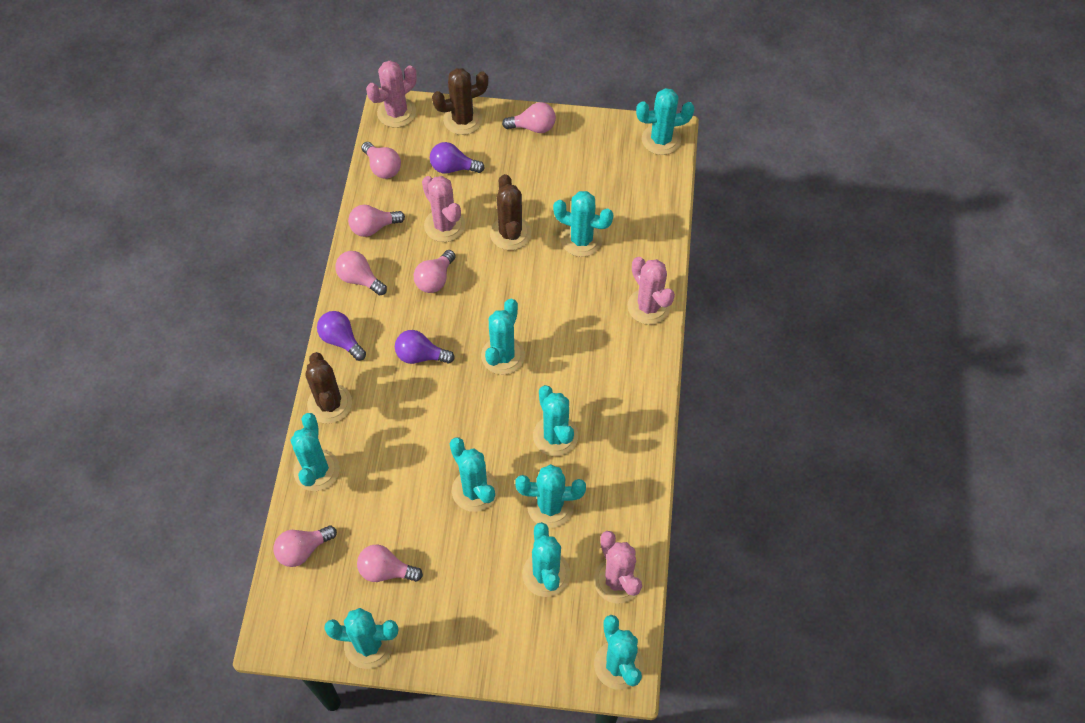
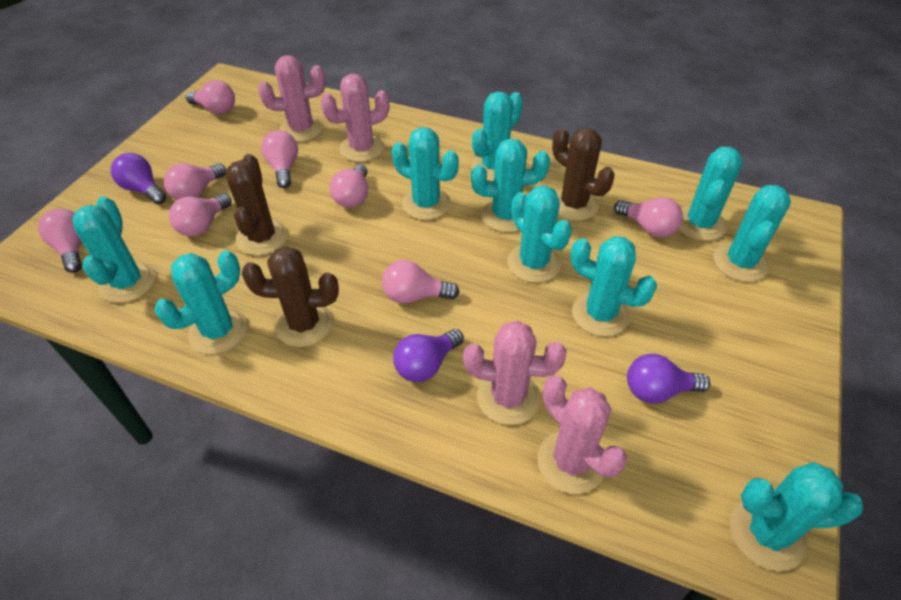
pink light bulb: [273,526,337,567] [335,251,387,295] [348,205,405,237] [357,545,423,582] [361,142,401,179] [414,250,456,293] [502,102,556,133] = 7 -> [38,209,82,273] [164,163,226,200] [169,193,232,237] [186,80,235,114] [261,130,298,188] [330,164,368,208] [382,260,460,304] [614,197,683,238] = 8

